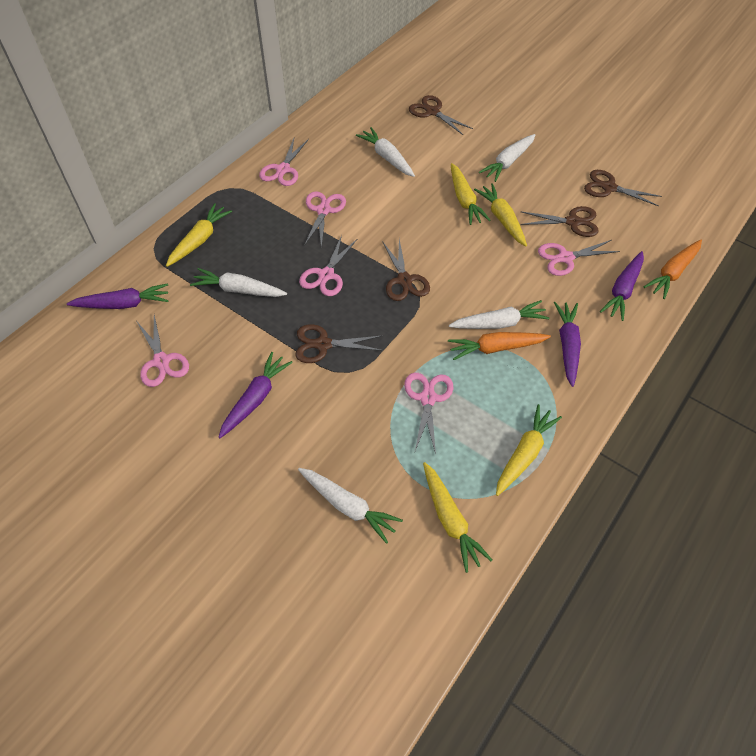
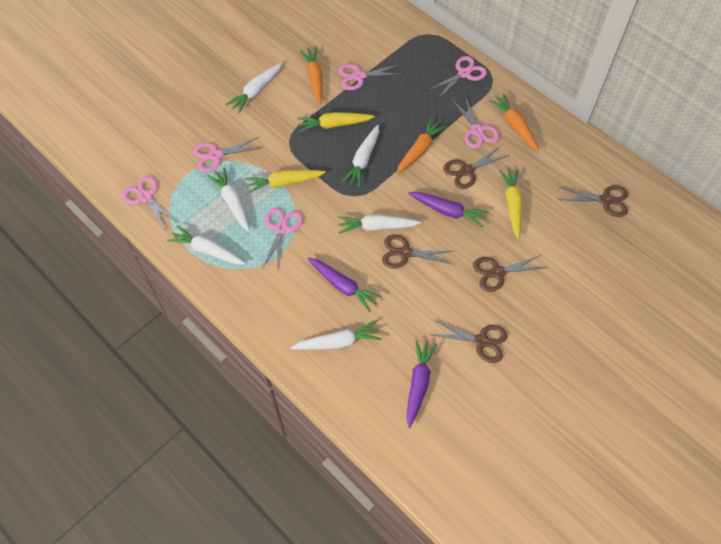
orange carrot: [448,332,551,360] [644,240,702,299] = 2 -> [299,47,323,105] [396,117,447,174] [489,93,539,151] = 3
purple carrot: [67,283,169,309] [219,352,293,438] [554,302,581,387] [600,251,644,321] = 4 -> [307,257,382,312] [406,340,437,428] [408,192,488,227] = 3
white carrot: [190,268,287,297] [298,468,403,544] [356,127,415,177] [449,300,550,329] [479,134,535,182] = 5 -> [167,225,246,265] [207,167,250,232] [226,63,282,113] [291,320,382,350] [338,215,421,234] [342,125,379,188] = 6
yellow carrot: [166,203,232,267] [423,462,492,573] [451,163,490,225] [474,183,527,246] [496,404,562,496] = 5 -> [245,170,326,194] [297,112,374,132] [499,169,523,239] = 3

